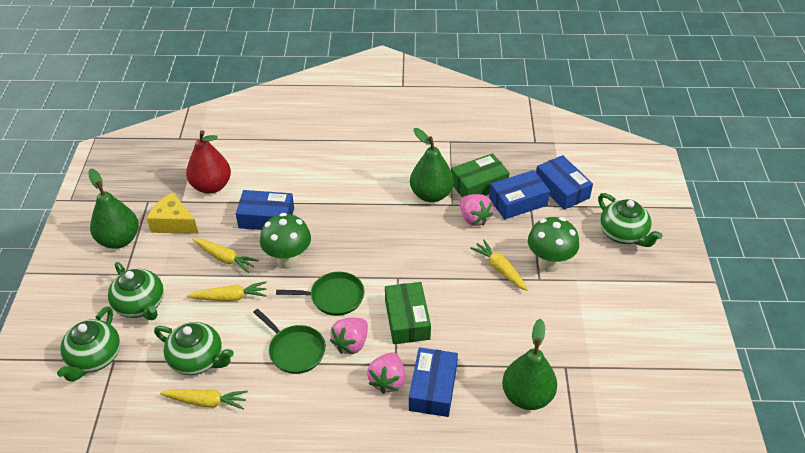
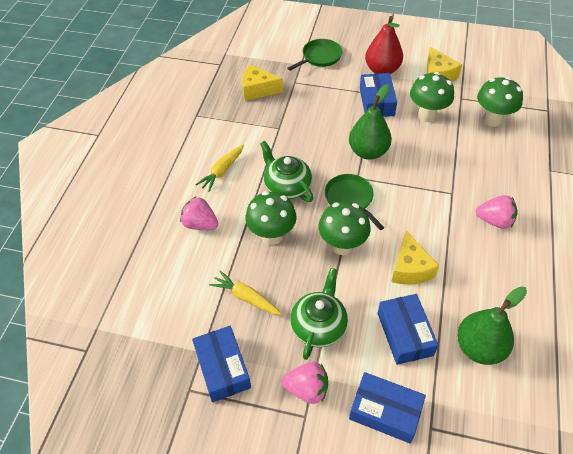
green box: [385,282,431,344] [451,153,510,197] = 2 -> none = 0
green mushroom: [260,213,311,269] [528,217,579,272] = 2 -> [245,191,297,245] [318,202,371,255] [410,72,454,122] [477,77,523,127] = 4
green pear: [88,168,139,249] [410,128,454,202] [502,319,557,410] = 3 -> [349,84,392,160] [457,286,527,365] = 2
green teapot: [57,306,120,382] [108,262,164,320] [154,322,234,375] [598,193,662,247] = 4 -> [260,141,313,202] [290,268,348,360] = 2
yellow carrot: [160,389,248,410] [187,281,267,301] [192,238,259,273] [470,239,528,291] = 4 -> [195,145,244,192] [209,271,282,315] = 2
yellow cheese: [147,193,198,234] = 1 -> [242,65,283,101] [391,231,439,284] [427,47,462,82] = 3

